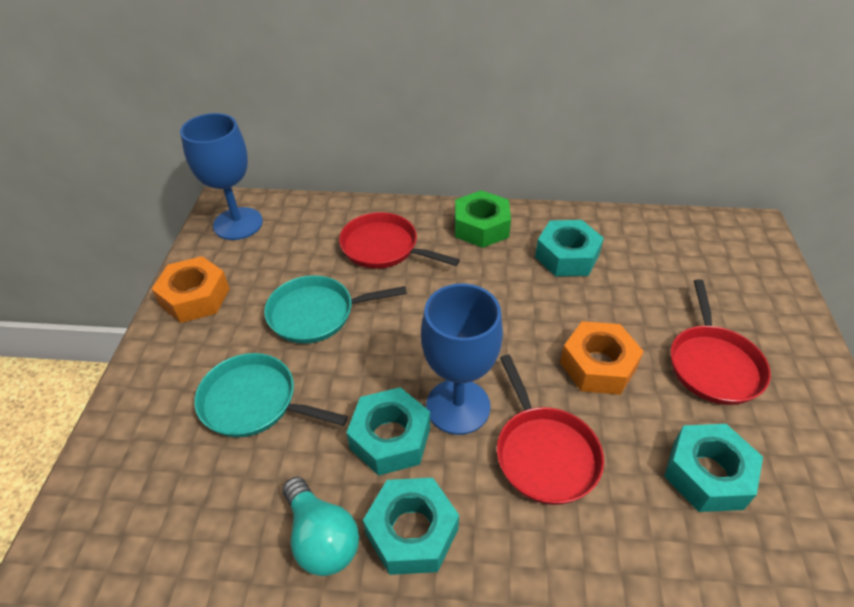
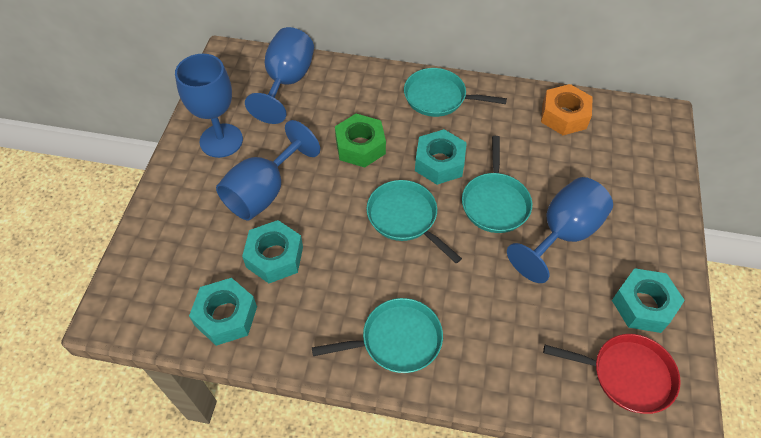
blue goblet: [180,113,263,240] [421,283,503,435] = 2 -> [175,54,243,158] [216,120,320,221] [245,27,314,124] [507,177,613,283] = 4
orange nut: [152,256,230,323] [560,321,644,395] = 2 -> [541,84,593,135] = 1
red pan: [339,212,460,269] [497,355,604,505] [670,279,771,405] = 3 -> [543,334,681,414] = 1
turquoise light bulb: [283,477,359,576] = 1 -> none = 0
turquoise pan: [194,353,348,437] [264,275,407,344] = 2 -> [312,298,443,373] [366,180,462,264] [404,68,507,117] [462,136,532,233] = 4

